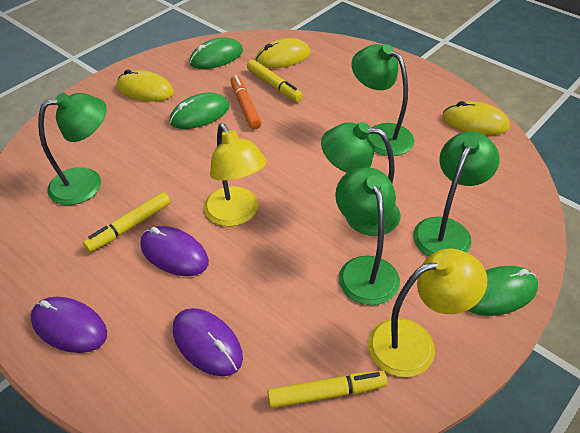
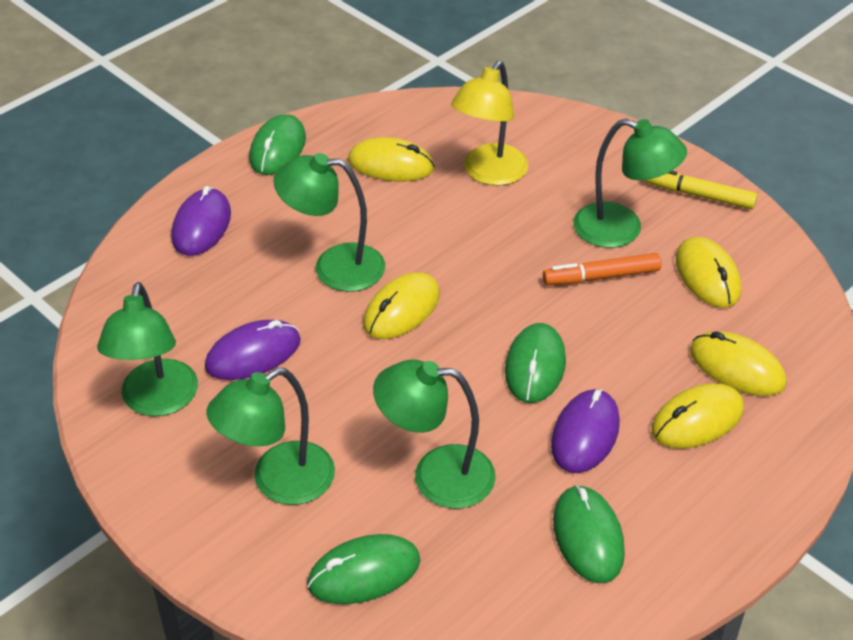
green mouse: [170,93,230,129] [189,38,243,69] [467,266,538,316] = 3 -> [249,114,306,175] [307,534,420,604] [505,323,566,403] [553,485,625,583] = 4
yellow lamp: [204,124,267,227] [368,249,487,377] = 2 -> [451,61,529,186] = 1
yellow marker: [83,192,170,252] [247,60,303,102] [267,371,387,408] = 3 -> [644,171,757,209] = 1
yellow mouse: [117,70,174,102] [255,38,310,68] [443,101,510,135] = 3 -> [348,137,435,181] [363,272,440,339] [652,383,744,448] [676,237,741,308] [690,331,786,396] = 5

